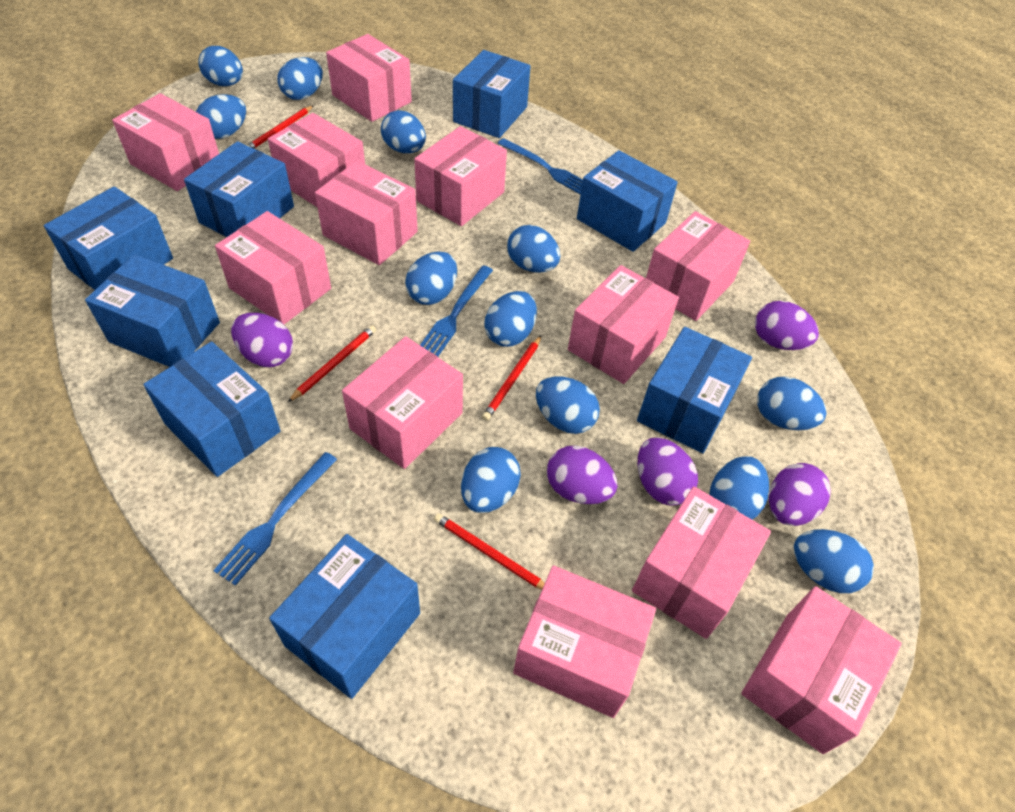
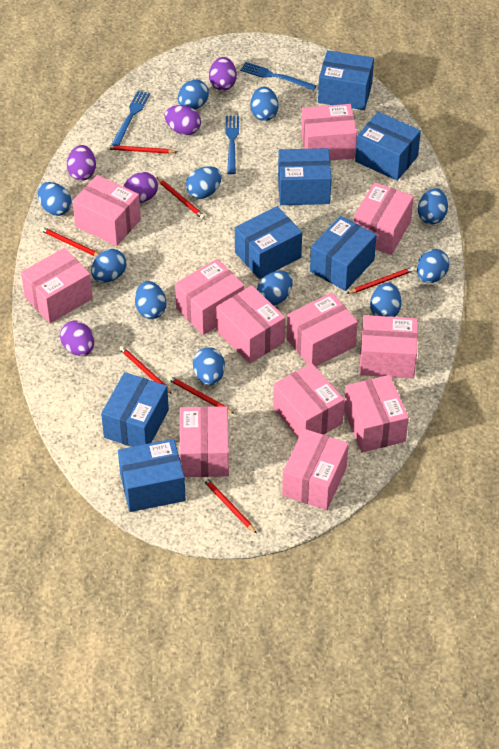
blue box: [44,186,173,290] [85,254,220,367] [143,342,281,477] [184,141,294,237] [269,534,420,699] [453,50,531,138] [577,150,678,252] [637,327,752,453] = 8 -> [101,372,169,447] [118,439,186,512] [235,206,302,279] [278,148,332,205] [310,216,377,291] [318,50,374,110] [355,112,421,181] = 7
blue egg: [196,94,246,139] [198,46,243,86] [277,57,323,100] [381,110,426,153] [405,251,457,305] [461,447,521,513] [484,291,537,347] [507,225,560,273] [536,376,600,434] [709,456,769,520] [757,377,827,430] [794,529,874,593] = 12 -> [38,182,72,216] [91,249,126,283] [135,281,166,319] [178,79,209,110] [186,166,222,199] [193,347,225,385] [250,87,279,121] [257,271,293,306] [370,282,401,317] [417,249,449,283] [418,188,448,225] = 11
red pencil: [247,105,314,149] [287,325,376,403] [434,513,545,590] [482,336,541,421] = 4 -> [40,227,99,257] [106,145,177,154] [119,346,172,394] [156,177,205,219] [168,376,234,414] [203,477,257,534] [346,267,415,294] = 7

